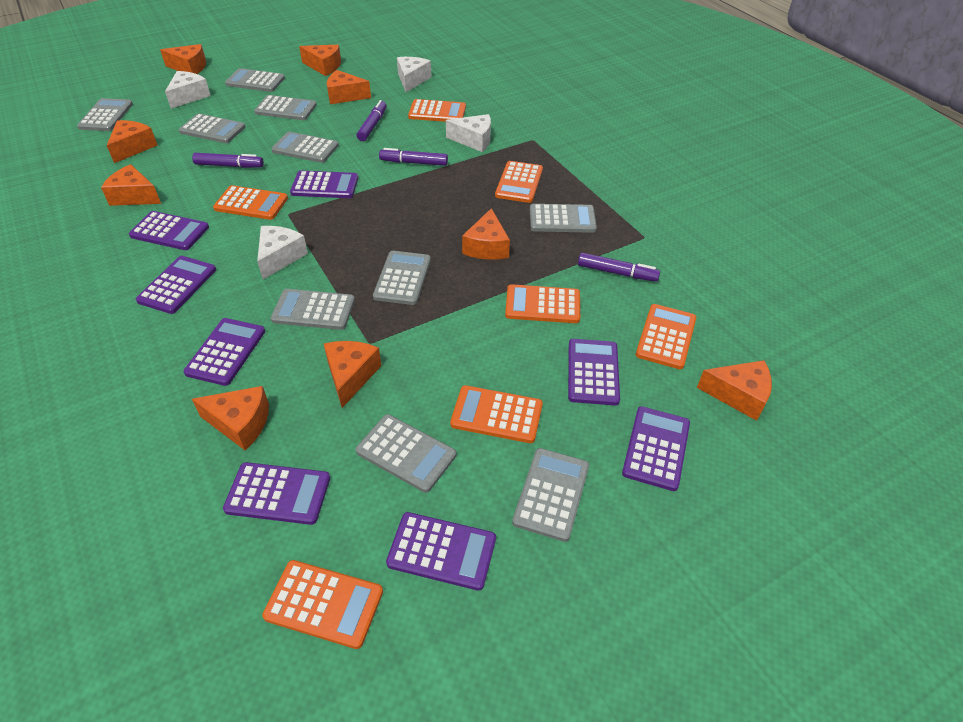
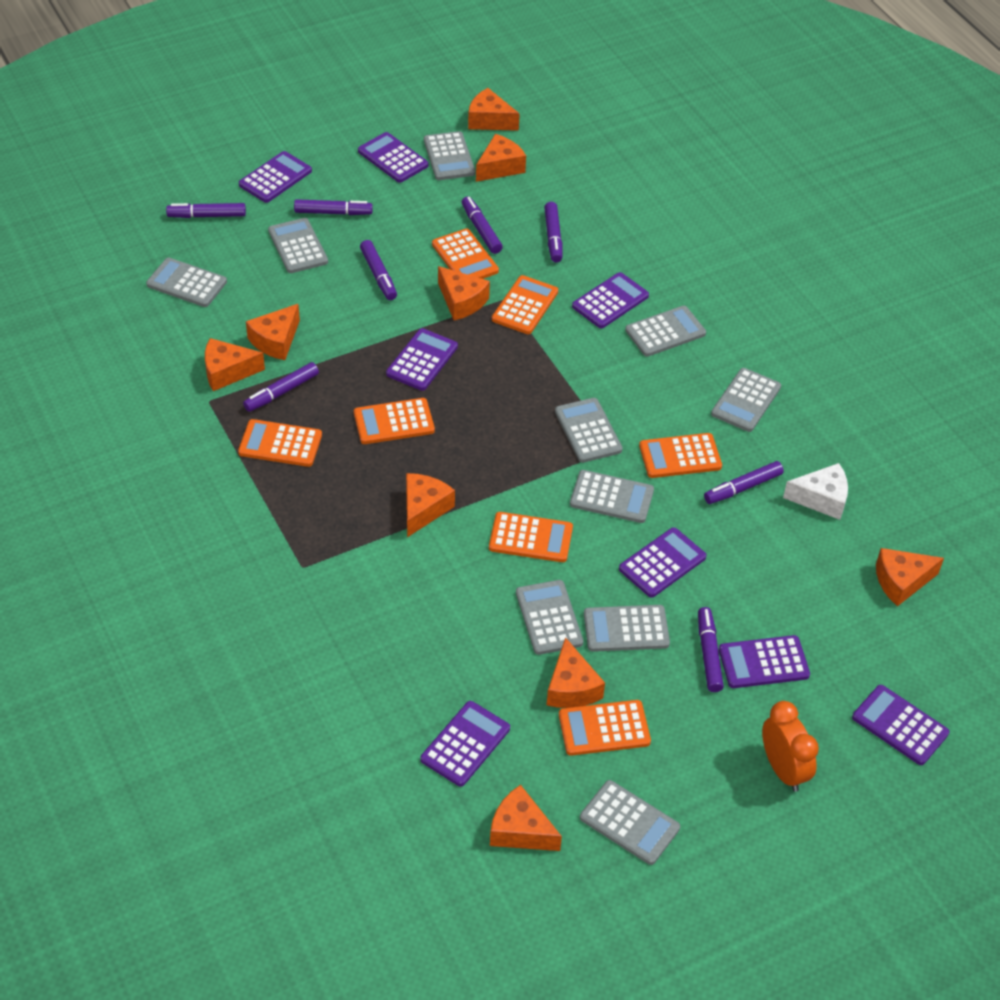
orange clock: none = 0 -> [762,701,819,792] = 1
purple marker: [192,153,264,168] [356,100,387,141] [379,148,448,166] [578,253,660,281] = 4 -> [166,203,246,218] [243,362,319,412] [294,199,373,215] [360,240,397,300] [462,196,503,254] [544,202,562,262] [698,607,724,692] [704,461,784,504] = 8
white cheese: [165,71,211,109] [257,226,308,279] [397,57,431,92] [446,114,491,152] = 4 -> [783,463,848,520] = 1

